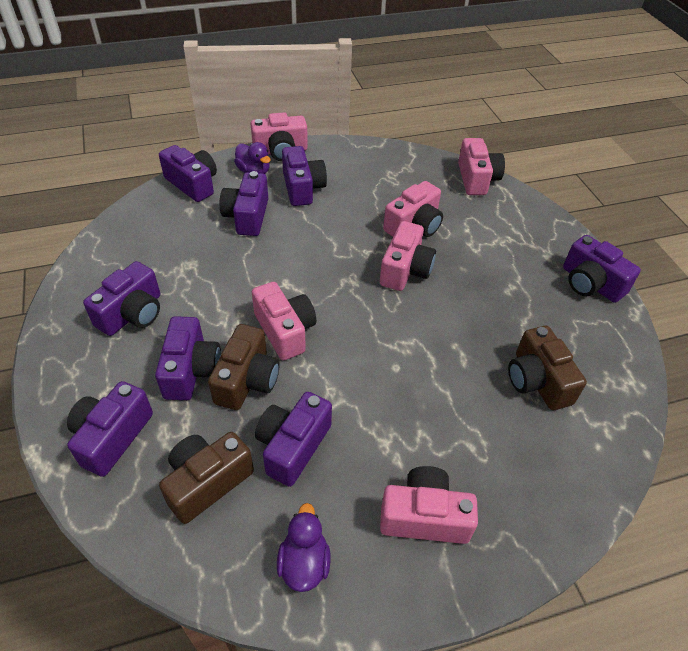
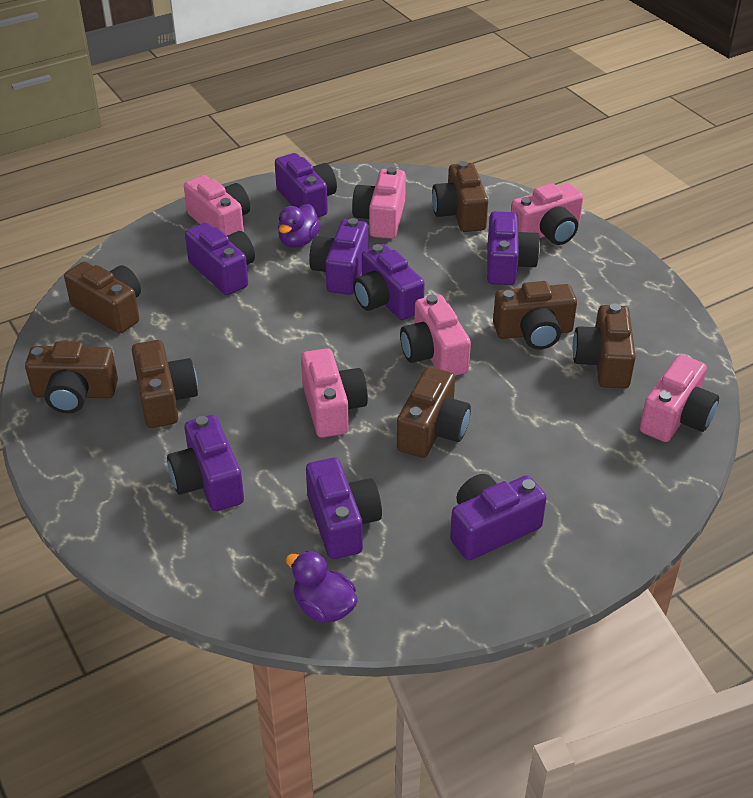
brown camera: [159,432,254,524] [208,324,280,410] [508,326,587,410] = 3 -> [25,341,118,413] [64,262,141,334] [132,340,198,428] [397,367,471,458] [432,161,488,232] [493,281,577,349] [573,303,636,388] = 7

